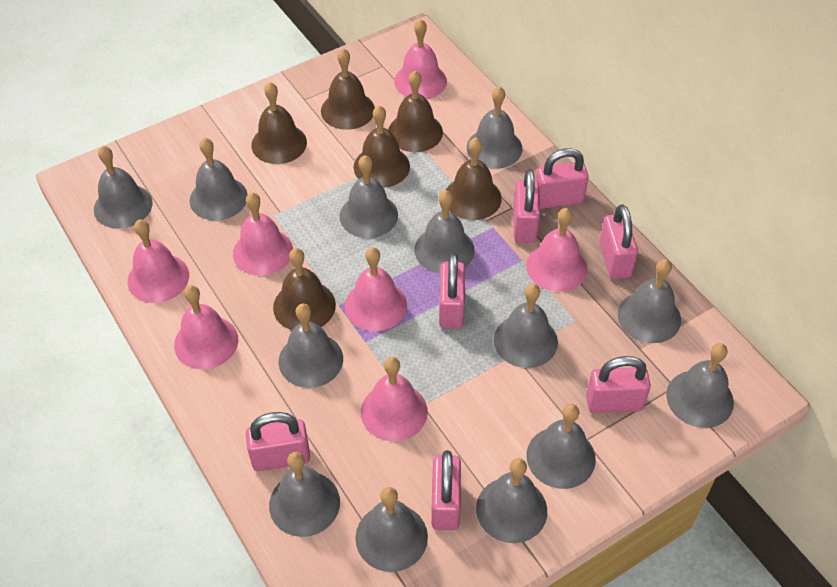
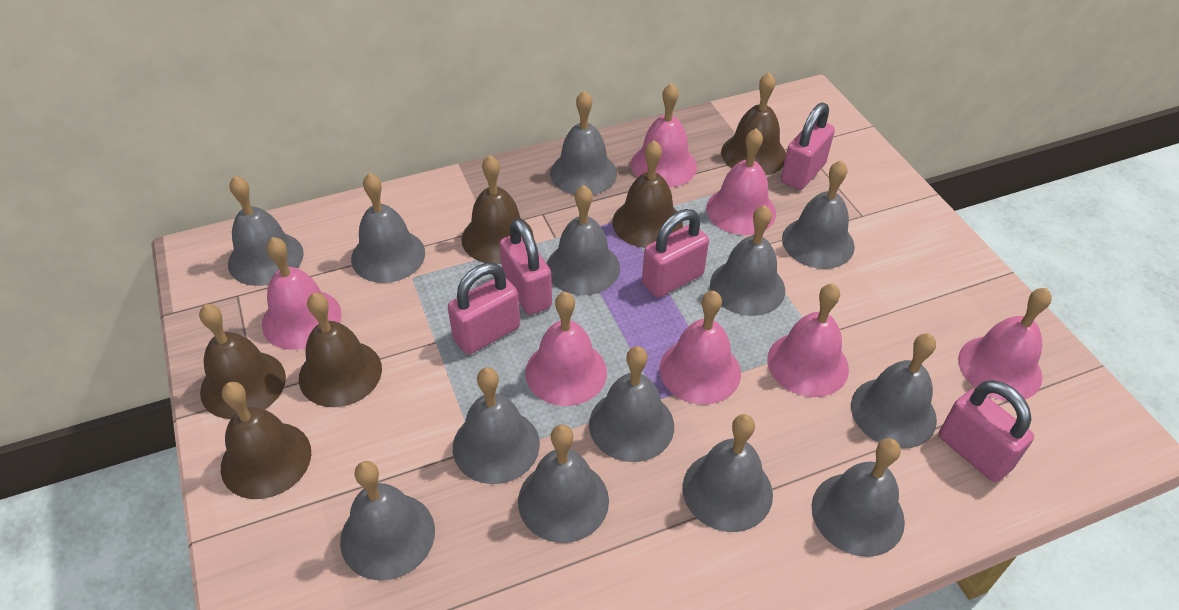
pink padlock: [246,412,310,471] [431,450,461,530] [439,253,465,329] [513,169,540,243] [536,148,589,209] [586,356,651,413] [599,204,638,279] = 7 -> [448,263,520,355] [500,219,552,315] [642,209,709,298] [781,103,835,190] [939,380,1034,482] = 5

